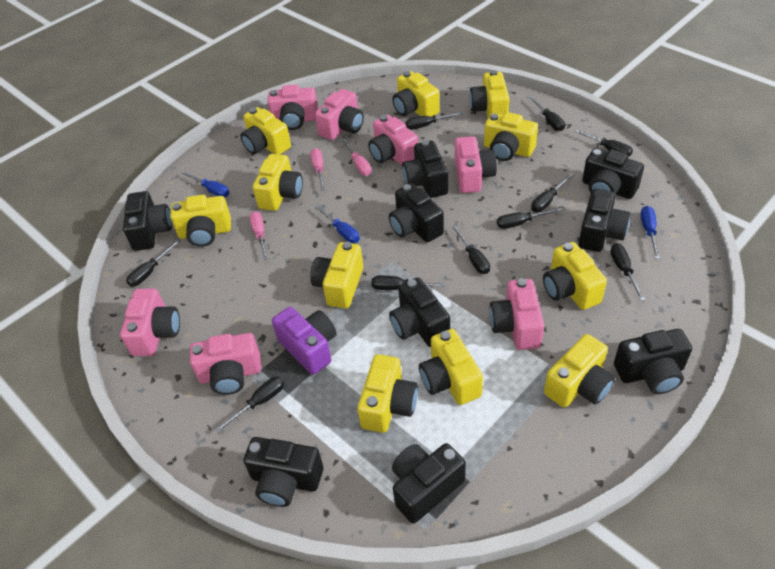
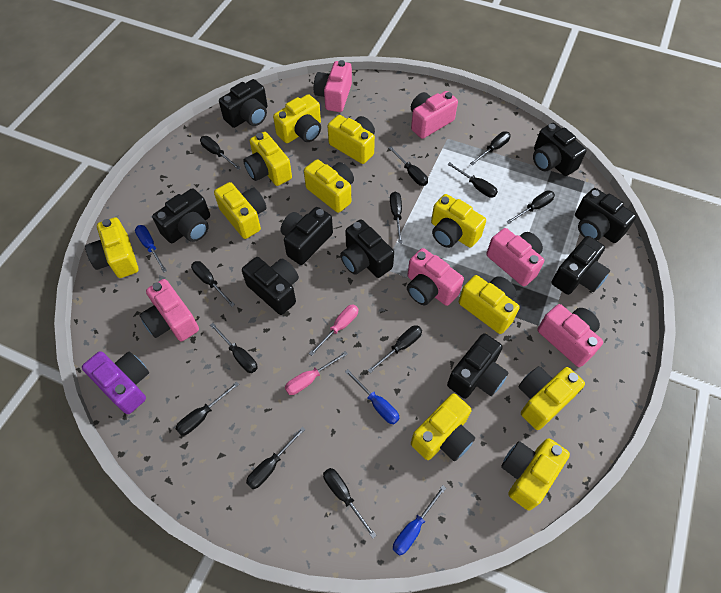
black screwdriver: [126,240,180,287] [215,376,284,432] [371,275,444,290] [406,112,463,129] [452,225,490,274] [497,208,563,229] [529,96,565,131] [531,173,573,212] [575,129,633,157] [610,244,645,301] = 10 -> [176,382,239,436] [191,261,235,307] [200,136,240,170] [210,323,258,373] [246,427,306,489] [323,468,377,539] [368,325,422,373] [389,147,428,186] [390,192,402,244] [447,162,498,198] [470,131,511,165] [506,190,555,224] = 12
pink camera: [120,288,180,356] [190,333,261,395] [267,85,318,130] [315,89,364,140] [368,115,418,165] [455,136,497,193] [489,278,544,350] = 7 -> [139,279,199,341] [313,60,352,112] [407,248,464,306] [411,91,458,139] [486,228,544,286] [537,304,603,367] = 6
pink screwdriver: [249,211,268,260] [310,148,325,191] [341,138,372,176] = 3 -> [285,351,348,395] [309,305,358,356] = 2

